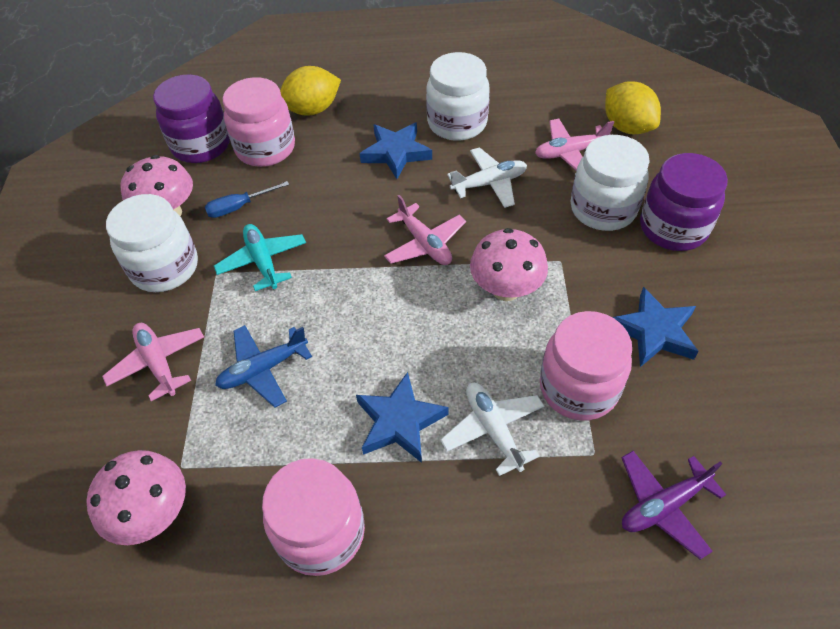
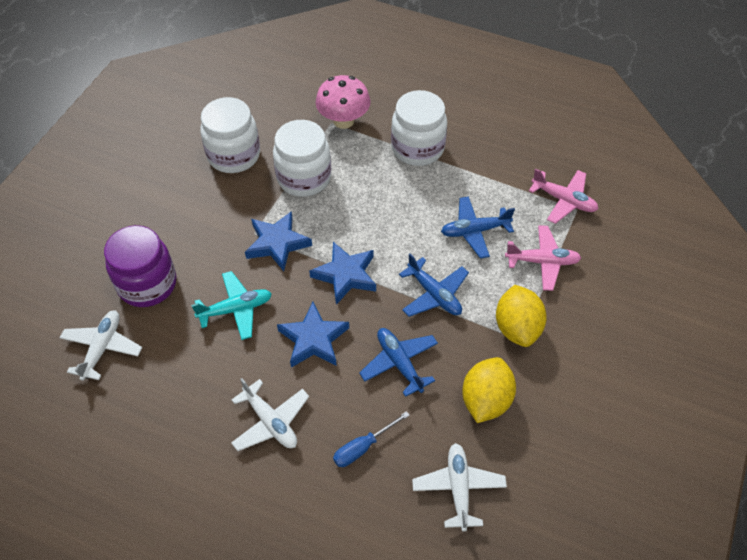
blue plane: [215,325,312,408] = 1 -> [359,328,438,397] [399,253,469,317] [441,196,515,259] = 3
pink jar: [223,77,295,167] [262,458,365,576] [540,311,632,421] = 3 -> none = 0
pink mushroom: [86,450,186,545] [120,155,193,216] [470,228,548,301] = 3 -> [316,75,370,129] = 1
pink plane: [102,323,204,401] [384,195,466,265] [535,119,614,171] = 3 -> [505,225,581,291] [529,168,598,224] = 2
purple jar: [153,74,230,163] [640,153,728,251] = 2 -> [104,225,176,307] = 1
purple plane: [622,451,726,560] = 1 -> none = 0
white plane: [440,383,544,476] [447,147,527,208] = 2 -> [60,310,142,381] [231,378,309,451] [412,443,507,532] = 3

